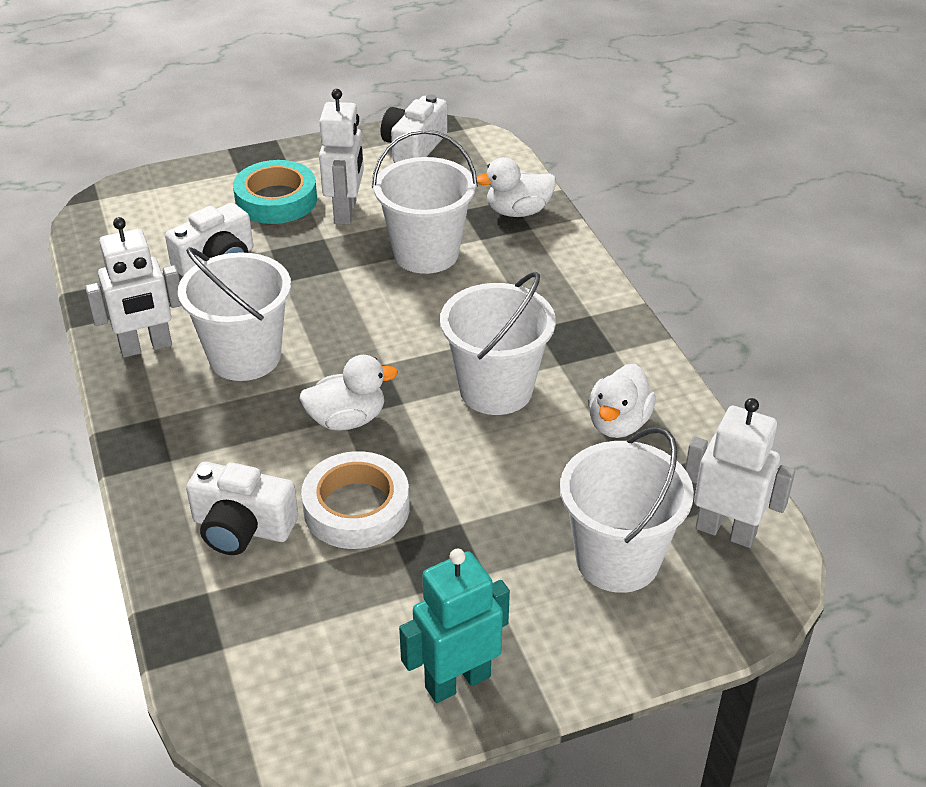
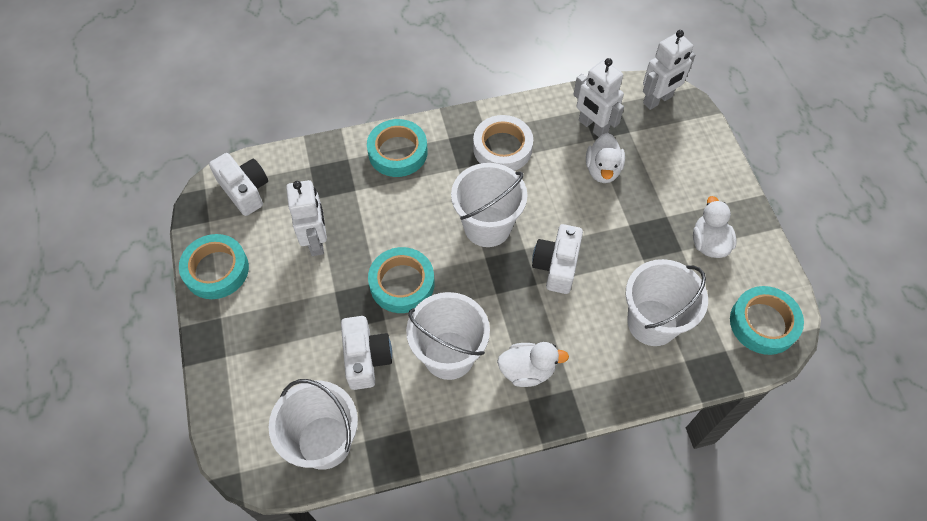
turquoise robot: [399,549,510,703] = 1 -> none = 0
turquoise tape: [233,160,317,224] = 1 -> [179,234,249,299] [367,119,428,177] [368,247,435,313] [730,286,804,355] = 4

